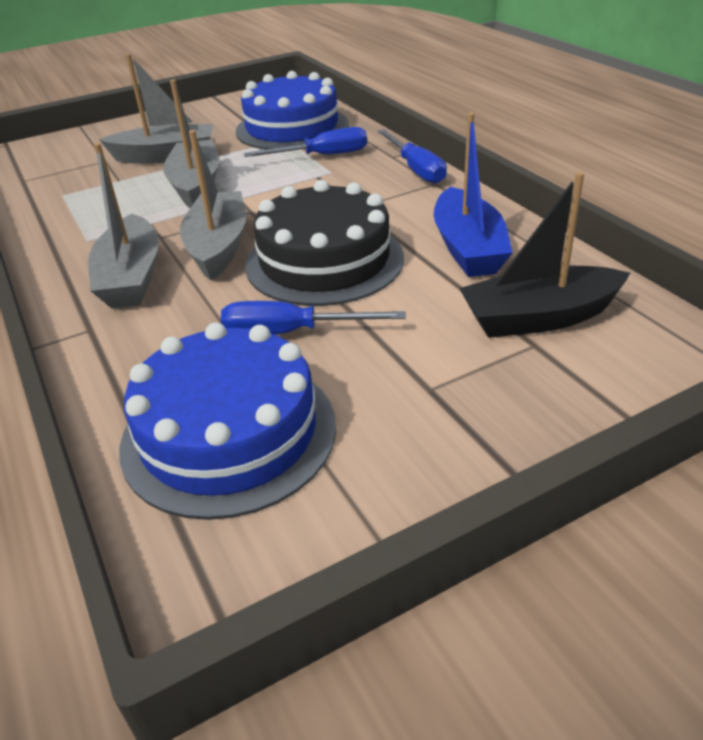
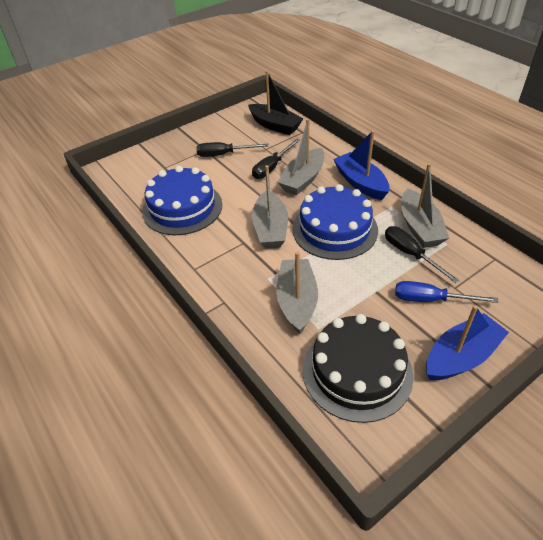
black screwdriver: none = 0 -> [196,142,268,157] [252,139,300,179] [385,226,459,283] = 3
blue boat: [434,113,513,277] = 1 -> [333,130,389,200] [426,305,509,380] = 2
blue screwdriver: [221,301,406,334] [244,127,367,157] [378,129,447,184] = 3 -> [395,281,498,303] = 1

